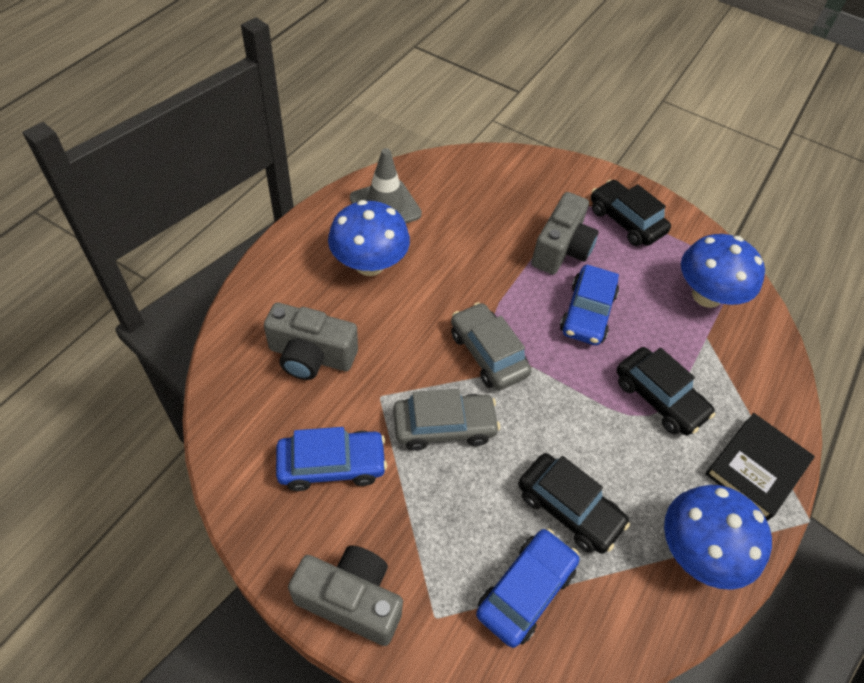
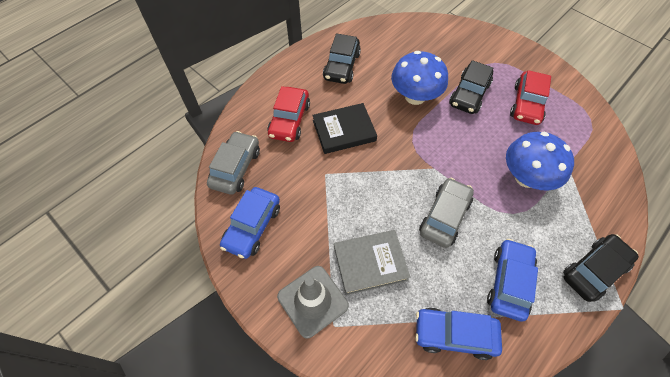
blue mushroom: [328,200,410,276] [664,485,772,590] [681,234,765,308] = 3 -> [391,51,448,105] [506,132,574,191] = 2
grey book: none = 0 -> [334,230,410,295] = 1
grey camera: [264,303,358,380] [288,546,403,646] [531,192,599,275] = 3 -> none = 0
red car: none = 0 -> [267,86,310,142] [510,70,551,125] = 2

